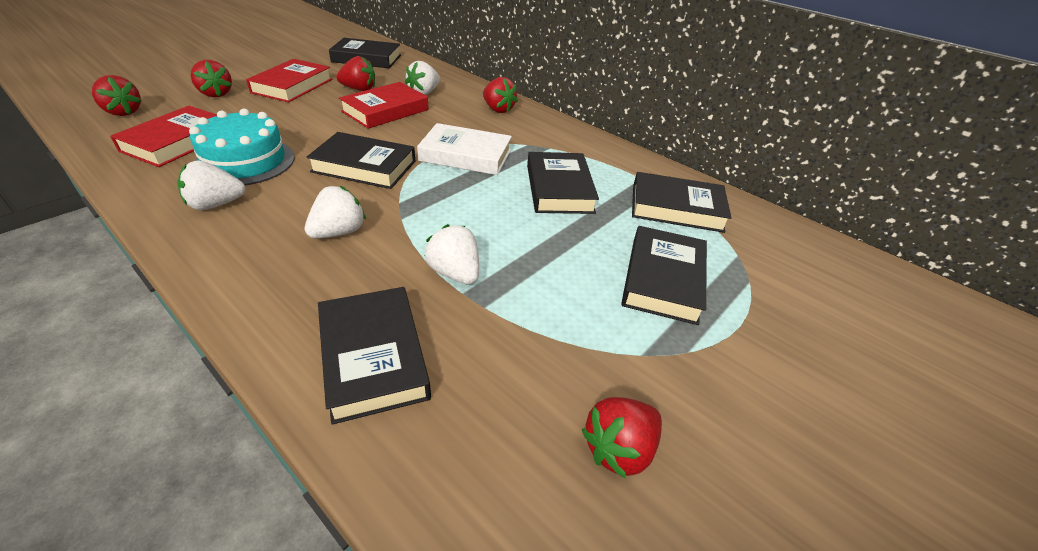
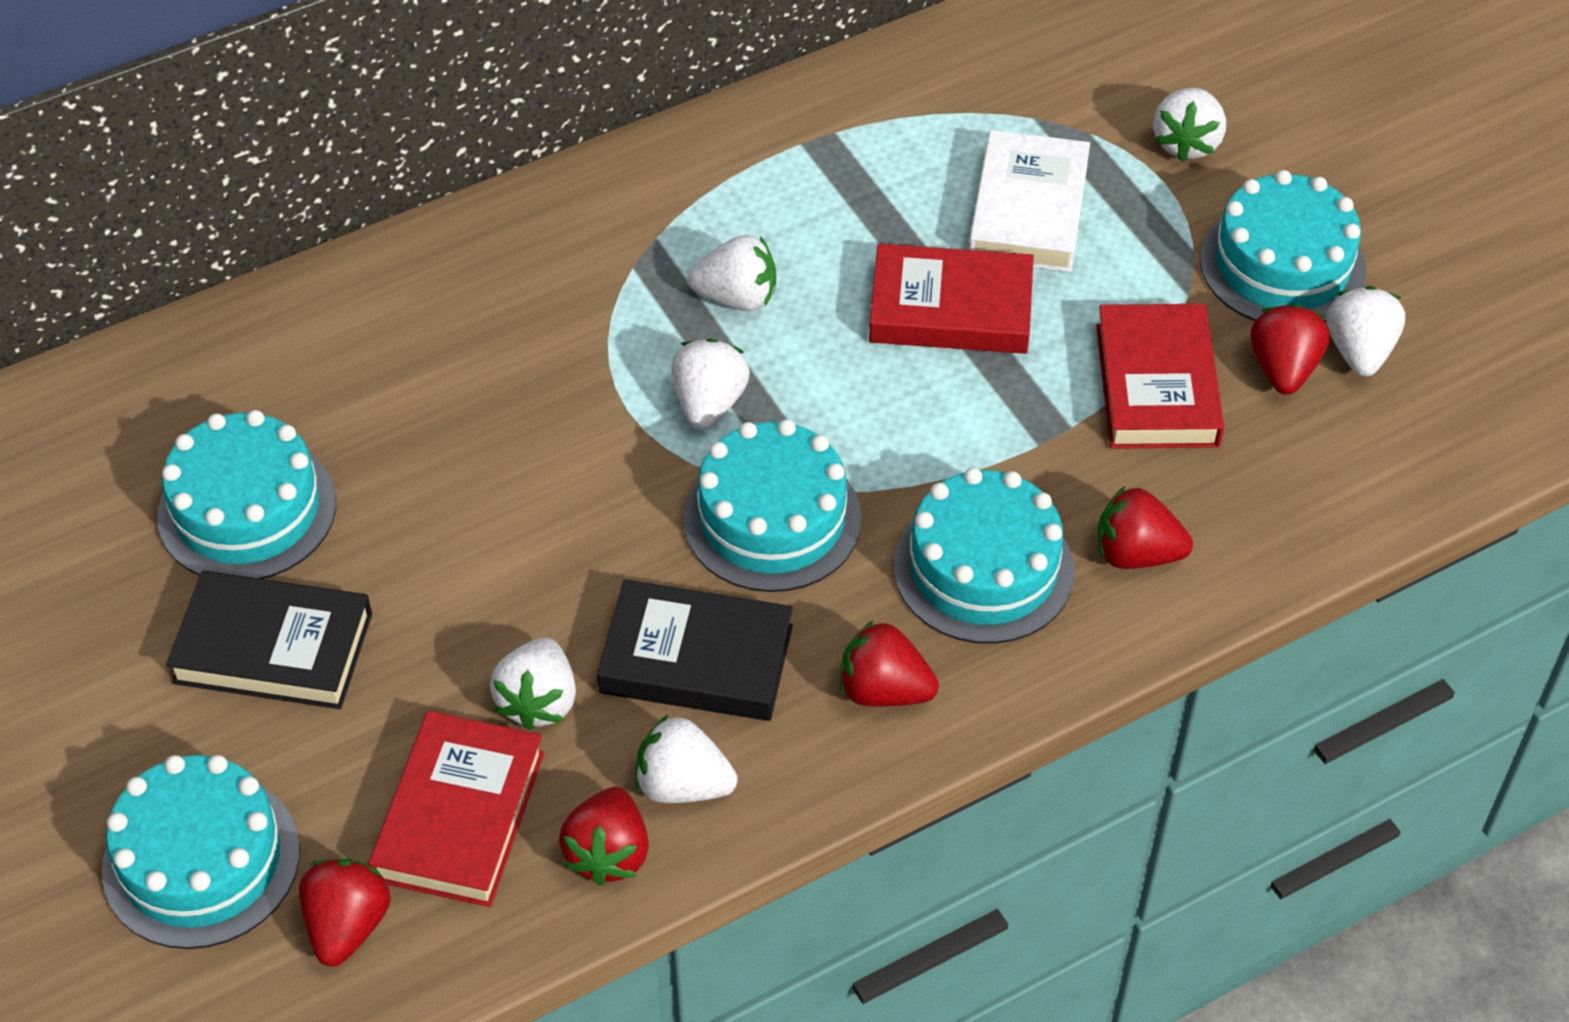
black book: [307,132,415,189] [318,287,431,425] [329,38,401,68] [527,152,599,214] [621,226,707,325] [632,172,731,233] = 6 -> [166,571,372,709] [597,579,793,721] = 2
turquoise cake: [189,109,295,185] = 1 -> [102,755,300,949] [157,410,336,579] [684,419,862,592] [894,468,1074,644] [1200,170,1366,322] = 5
white strawberry: [177,160,246,210] [304,186,366,238] [405,61,440,95] [425,224,479,285] = 4 -> [490,637,576,731] [636,715,738,803] [671,338,750,430] [688,235,776,311] [1153,88,1226,162] [1326,286,1405,377] = 6

